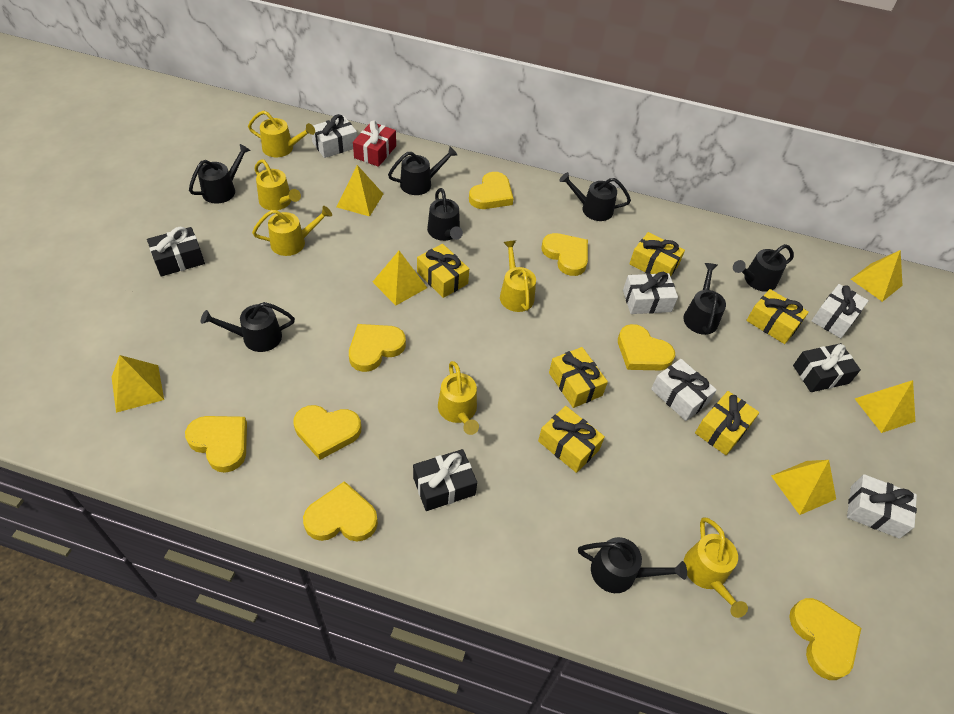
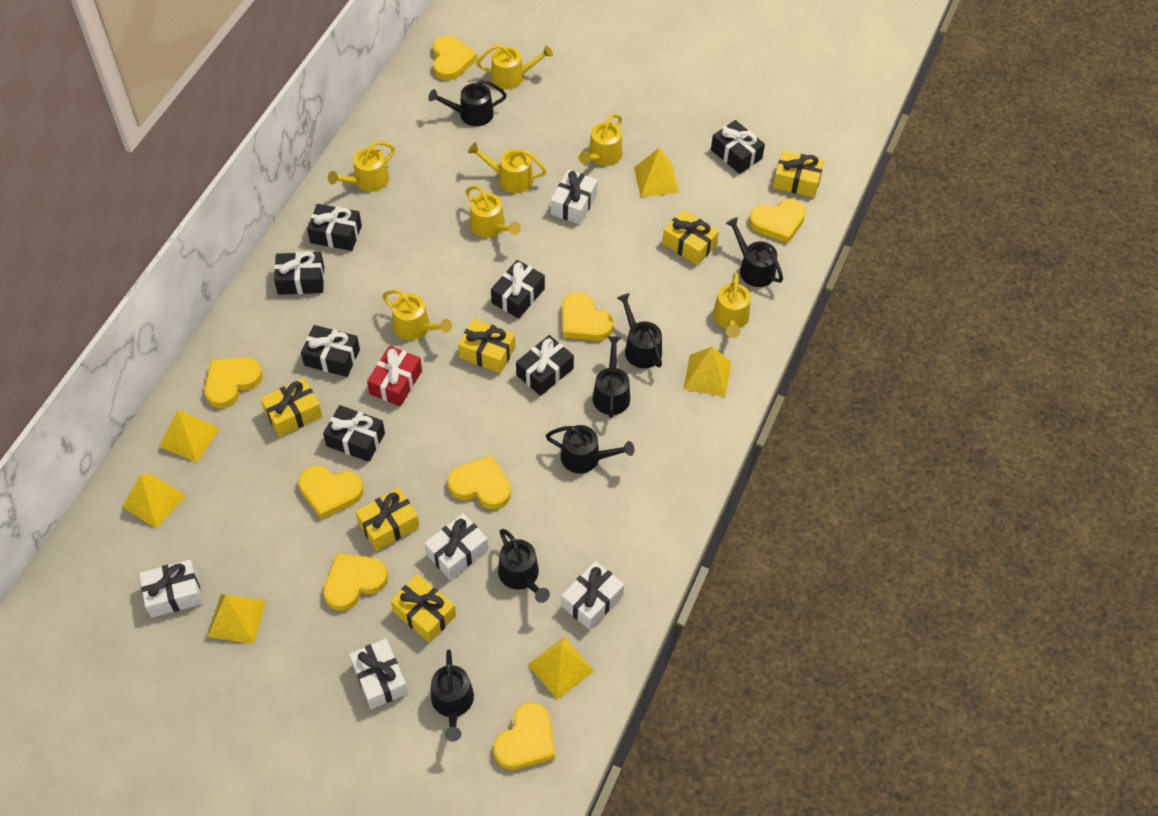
black gift: [147,227,205,276] [413,449,477,511] [793,343,861,392] = 3 -> [274,251,324,295] [301,325,360,377] [307,204,362,251] [323,405,385,462] [491,260,545,319] [516,335,574,396] [711,120,765,174] = 7
black watering can: [189,144,251,204] [201,302,295,352] [388,146,457,195] [427,188,463,241] [559,172,631,221] [578,537,687,593] [683,263,726,335] [733,244,794,292] = 8 -> [428,80,507,126] [431,649,474,742] [498,529,550,603] [546,425,634,474] [592,336,630,418] [617,293,662,368] [726,217,783,287] = 7
yellow watering can: [248,111,315,157] [252,206,332,256] [254,159,301,210] [438,361,479,435] [500,240,536,312] [684,517,748,618] = 6 -> [328,141,395,192] [382,289,452,340] [466,186,521,238] [468,142,547,193] [476,44,553,89] [579,113,622,166] [713,272,751,338] = 7

